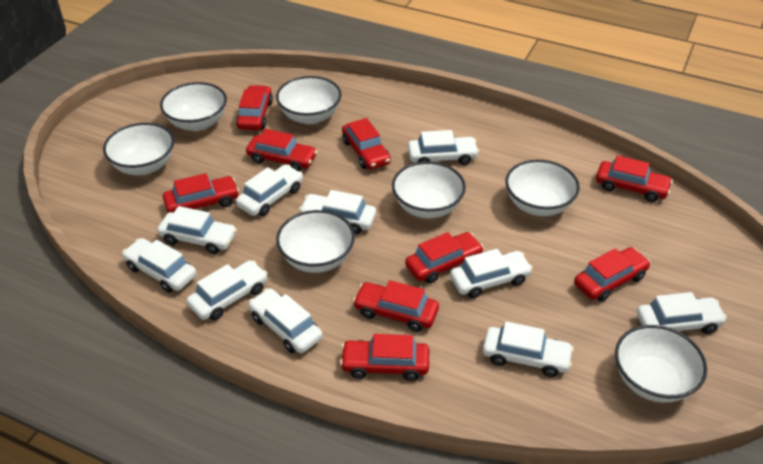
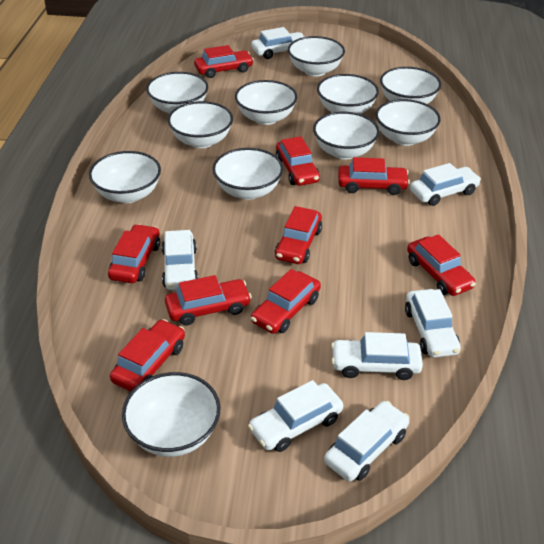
white bowl: [103,123,174,175] [160,82,227,131] [276,76,342,124] [276,210,355,273] [392,161,466,218] [506,160,580,216] [615,325,707,403] = 7 -> [89,151,161,203] [122,372,221,457] [146,72,208,114] [168,101,233,148] [213,148,283,200] [235,80,297,125] [288,36,345,77] [313,112,379,160] [317,74,379,114] [375,99,441,146] [380,67,441,104] = 11
white car: [122,238,196,293] [157,206,237,254] [187,260,268,320] [236,165,303,216] [248,288,323,353] [299,190,376,234] [408,130,479,165] [450,249,533,298] [483,321,574,377] [637,292,727,334] = 10 -> [162,230,198,290] [248,380,343,452] [251,27,304,59] [324,401,410,481] [331,332,423,380] [405,289,461,358] [410,163,481,206] = 7

